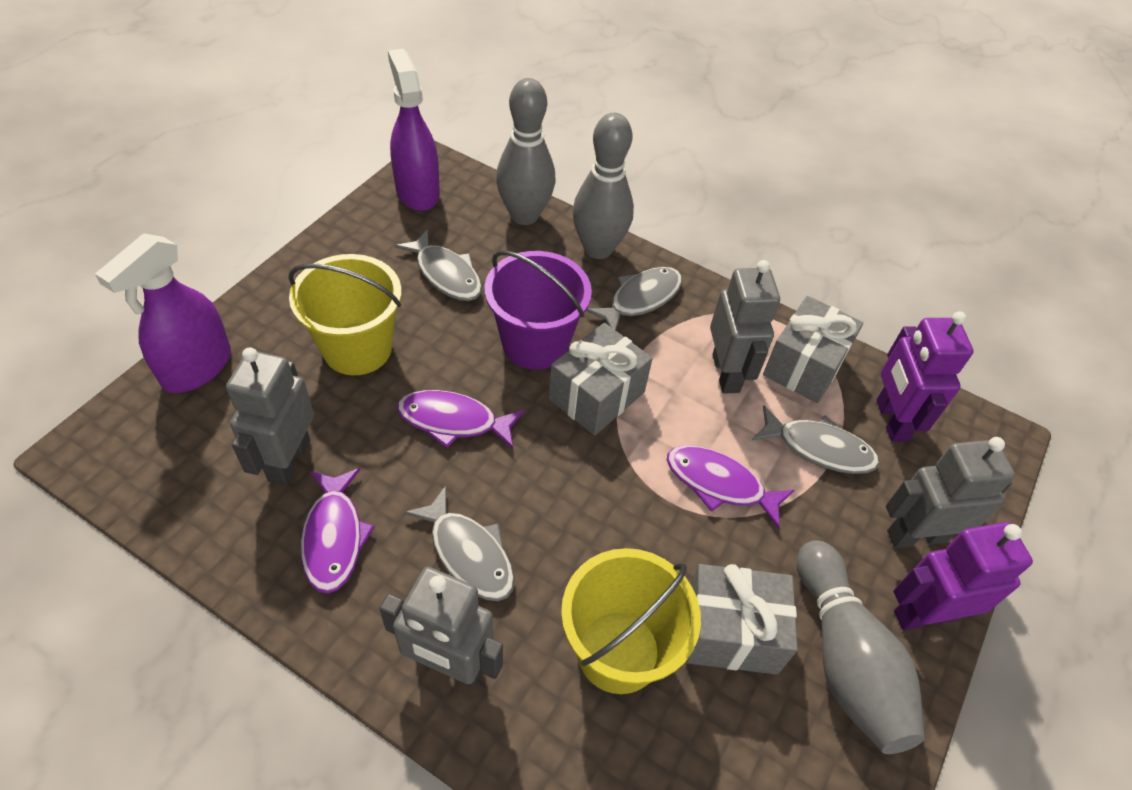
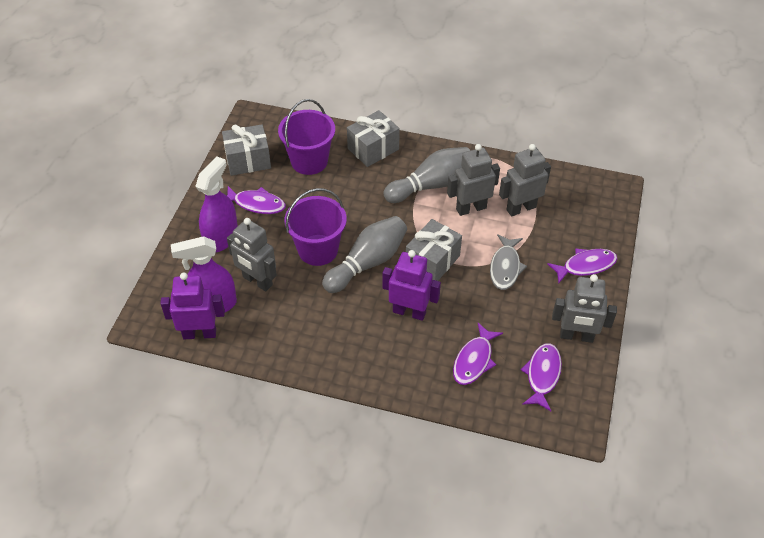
grey bowling pin: [496,78,556,225] [572,113,634,259] [797,540,925,754] = 3 -> [322,216,407,293] [383,147,470,203] = 2
grey fish: [395,229,482,301] [404,486,515,601] [586,267,682,330] [752,405,880,474] = 4 -> [490,234,527,290] = 1
purple bucket: [485,251,592,370] = 1 -> [278,99,335,175] [284,188,347,266] = 2
purple fish: [301,468,375,594] [397,390,524,449] [667,445,795,529] = 3 -> [227,186,286,214] [453,323,503,385] [521,343,562,411] [547,248,618,284] = 4
yellow bucket: [288,254,402,375] [561,548,701,694] = 2 -> none = 0

